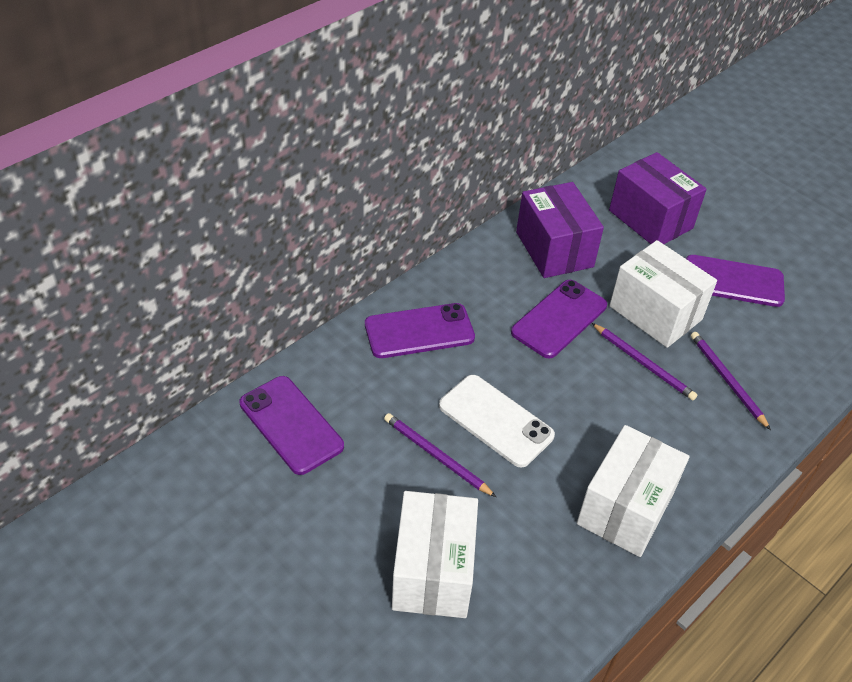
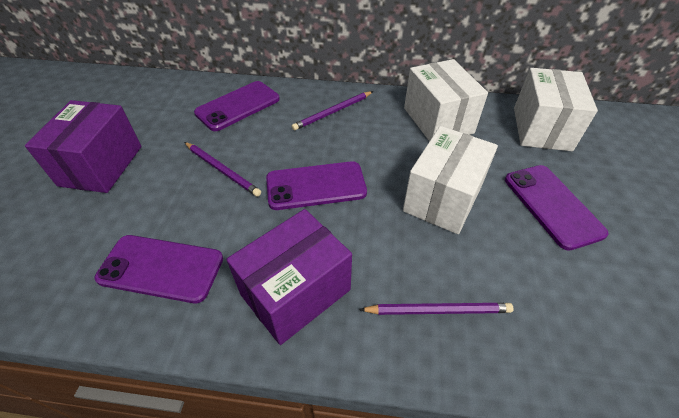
white phone: [439,375,555,468] = 1 -> none = 0

